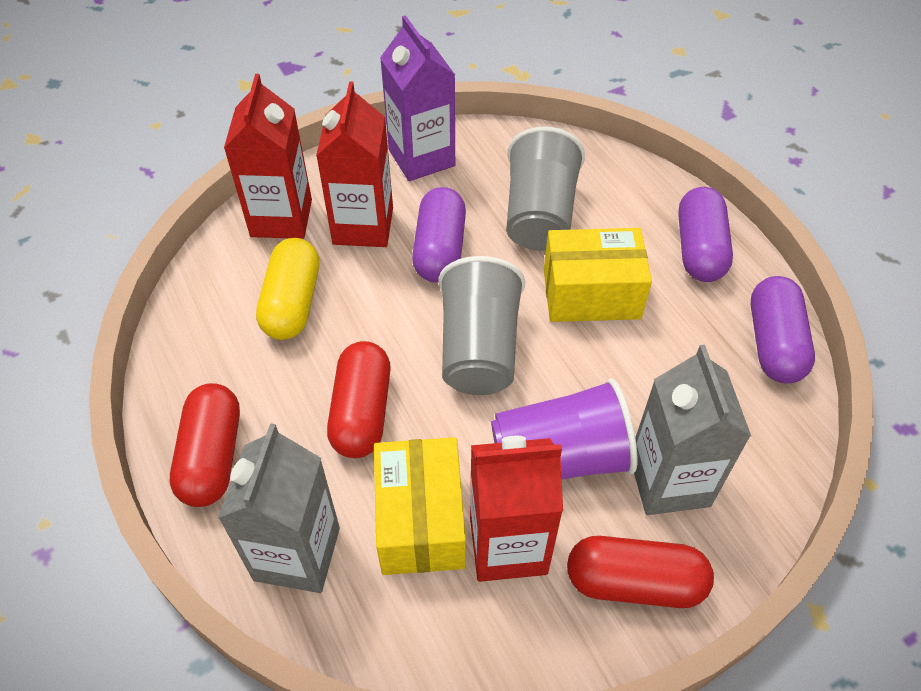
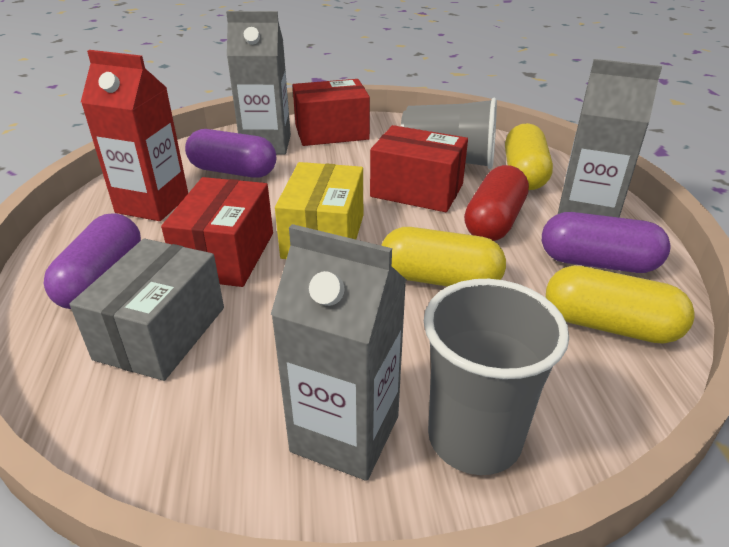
grey box: none = 0 -> [69,239,224,381] = 1
grey carton: [218,423,340,593] [634,345,751,515] = 2 -> [226,11,291,154] [271,224,406,481] [558,59,662,217] = 3
purple carton: [380,15,455,181] = 1 -> none = 0
purple cup: [491,378,638,480] = 1 -> none = 0
red box: none = 0 -> [161,177,273,287] [292,79,370,146] [370,125,468,212] = 3
red capsule: [170,383,240,507] [327,341,391,458] [567,536,714,608] = 3 -> [464,165,529,241] = 1
red carton: [224,74,312,239] [316,81,393,247] [470,436,563,582] = 3 -> [81,50,188,221] = 1
yellow box: [374,437,466,575] [544,228,652,322] = 2 -> [275,162,363,259] = 1
yellow capsule: [256,238,319,340] = 1 -> [381,227,506,287] [505,123,553,190] [546,265,695,344] = 3

